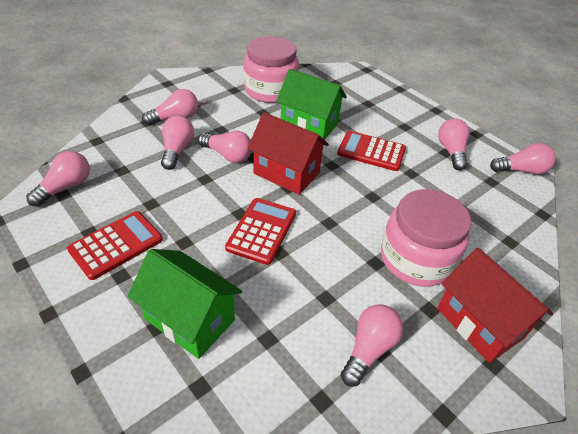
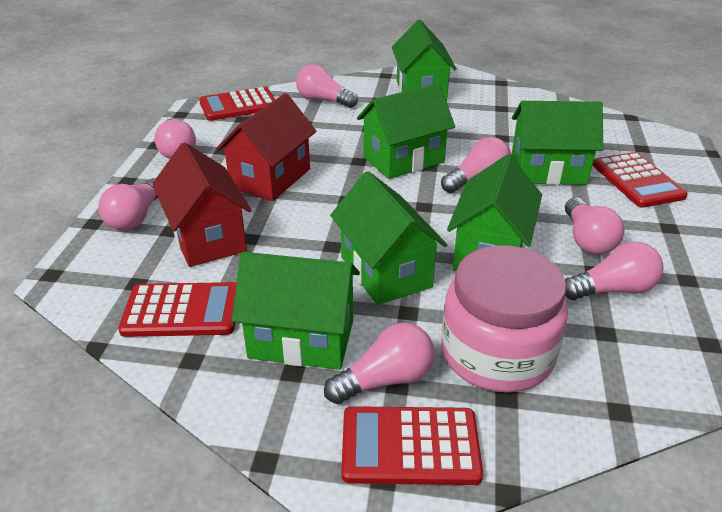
green house: [128,249,242,359] [276,69,347,140] = 2 -> [232,252,360,370] [330,171,447,305] [357,83,455,179] [392,20,457,102] [447,154,542,271] [511,101,603,185] = 6
pink jar: [244,36,299,103] [381,189,471,287] = 2 -> [441,245,568,393] = 1
red calculator: [67,211,163,280] [225,198,296,265] [337,131,406,171] = 3 -> [118,282,236,337] [199,87,275,121] [341,406,483,485] [592,152,688,208] = 4

